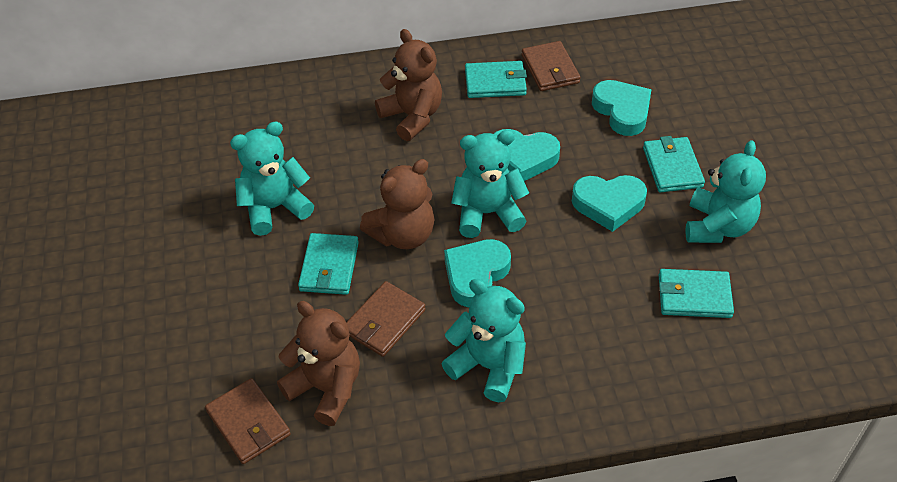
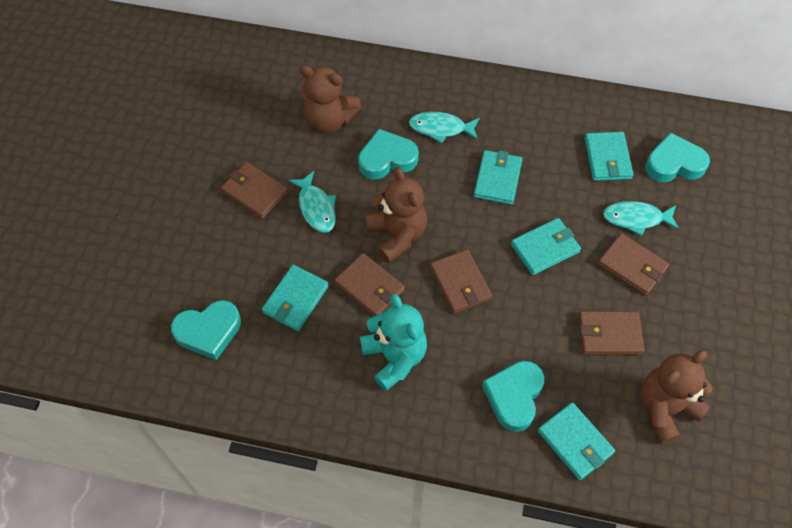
brown wallet: [205,378,291,464] [346,281,426,357] [522,41,581,91] = 3 -> [221,162,288,219] [334,253,405,316] [430,249,492,314] [579,312,645,355] [598,233,669,296] = 5
turquoise fish: none = 0 -> [288,171,336,233] [409,112,480,143] [603,201,679,236] = 3
turquoise teddy bear: [230,121,314,236] [441,279,526,402] [451,130,529,238] [685,140,766,243] = 4 -> [360,294,427,391] = 1
turquoise wallet: [298,233,359,295] [465,61,527,98] [643,136,705,192] [659,269,734,318] = 4 -> [262,265,329,331] [474,150,522,205] [511,218,581,275] [538,402,615,480] [585,132,634,181] = 5

